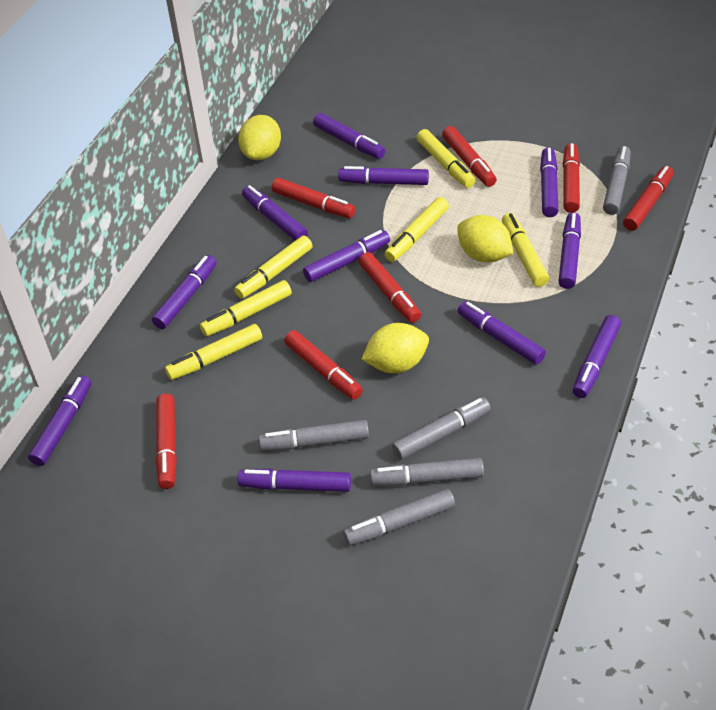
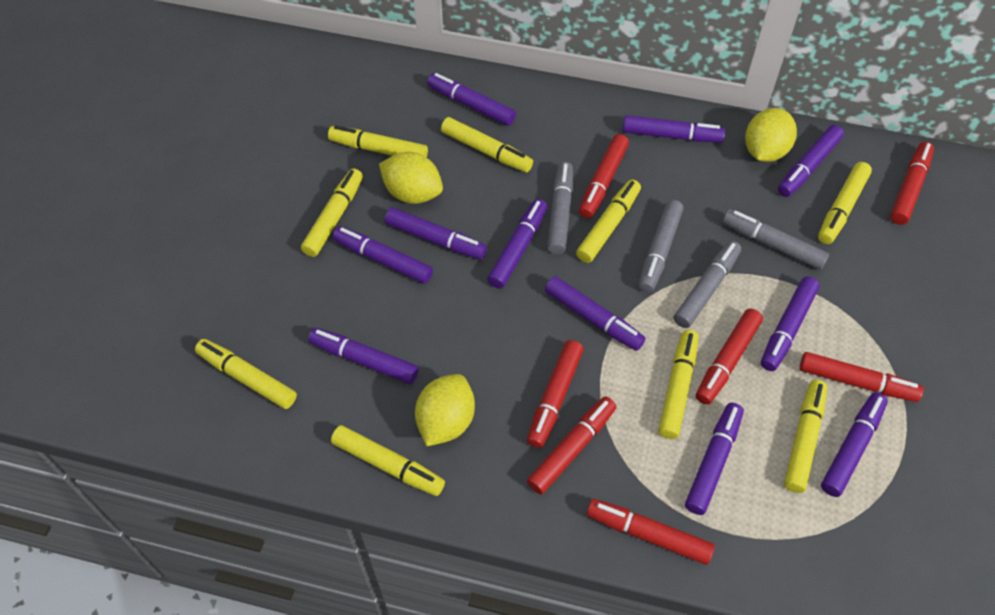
grey marker: [259,420,369,451] [343,489,455,545] [370,458,484,486] [392,397,491,460] [603,146,631,215] = 5 -> [547,162,573,254] [639,200,684,292] [674,241,741,328] [723,209,829,270] = 4
yellow marker: [165,324,262,380] [200,280,292,336] [234,235,313,299] [384,197,449,262] [417,129,475,188] [502,213,549,287] = 6 -> [195,339,297,409] [301,168,363,257] [328,125,428,158] [331,425,445,496] [441,117,533,173] [576,179,641,263] [658,330,699,439] [784,380,827,493] [818,162,872,244] = 9

